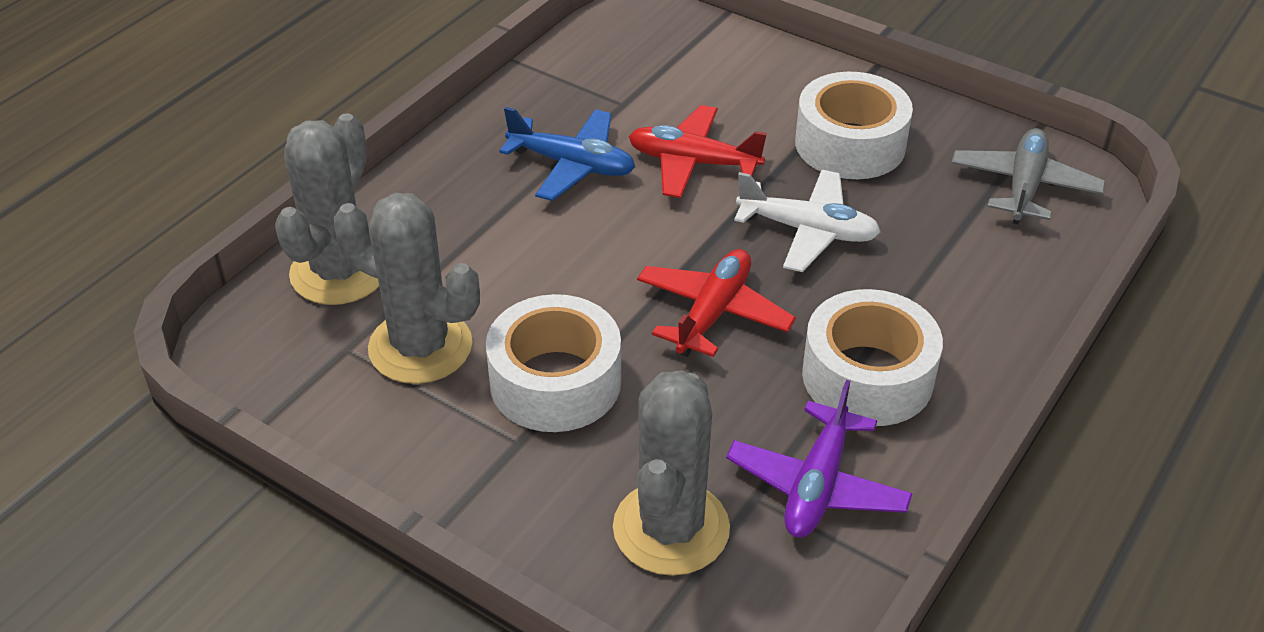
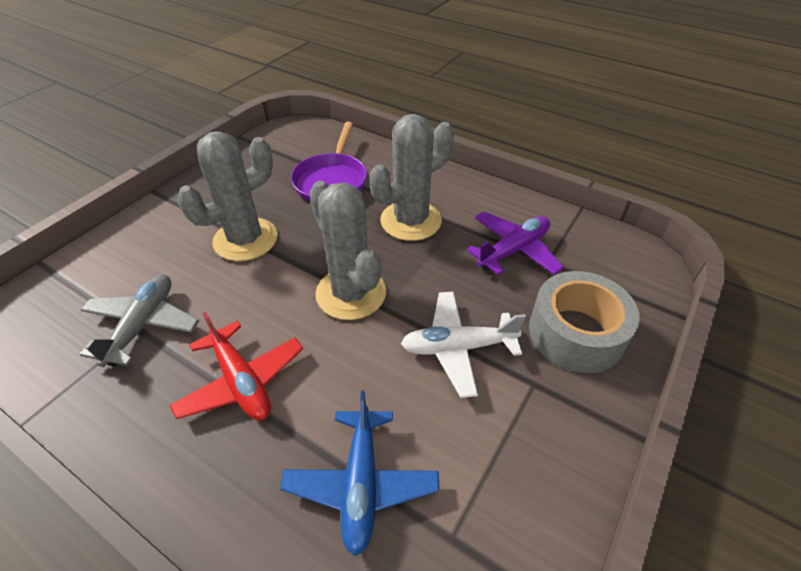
grey tape: none = 0 -> [529,271,640,373] = 1
purple pan: none = 0 -> [291,122,367,202] = 1
red plane: [629,105,767,198] [637,249,796,357] = 2 -> [170,312,303,420] = 1
white tape: [486,294,621,432] [795,72,913,179] [802,289,943,426] = 3 -> none = 0

